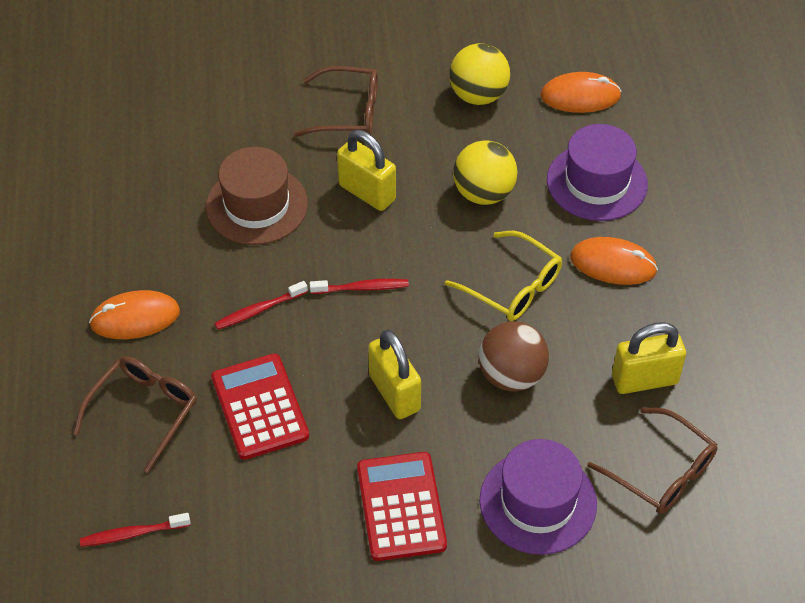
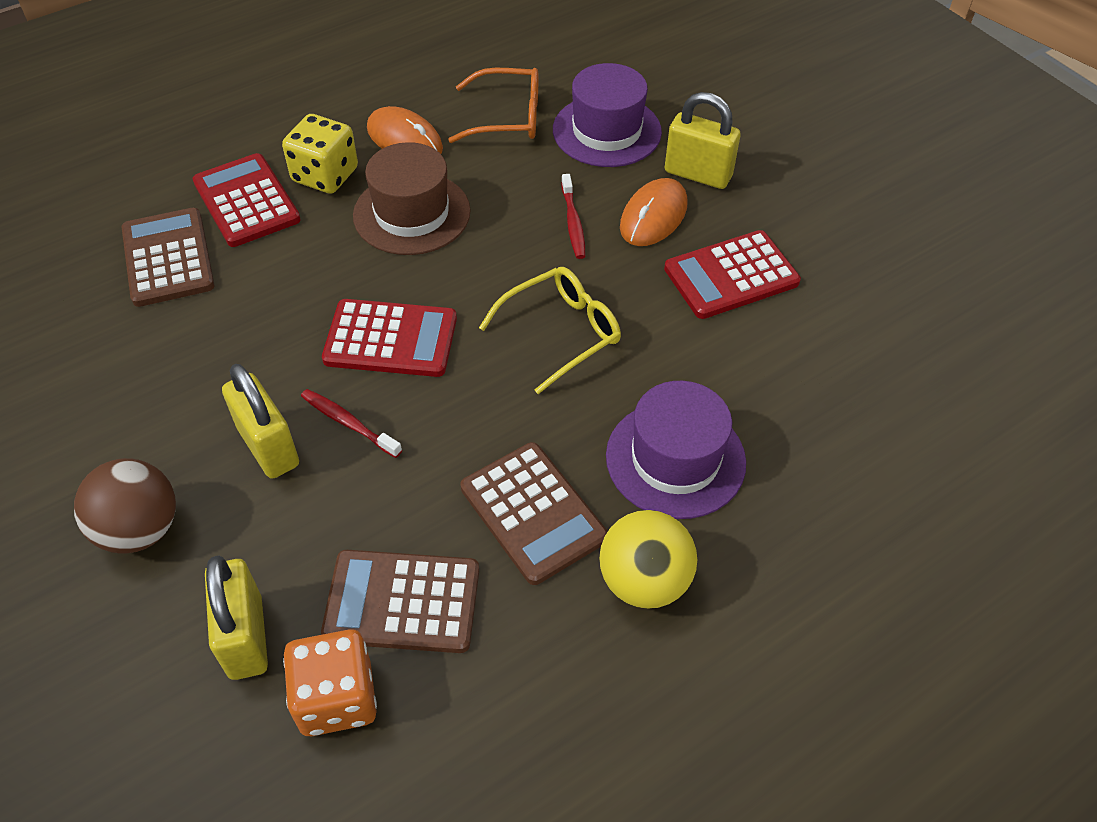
brown calculator: none = 0 -> [122,208,214,307] [321,550,479,653] [460,442,608,585] = 3
brown glasses: [73,356,197,473] [294,66,378,137] [587,407,718,514] = 3 -> none = 0
orange dice: none = 0 -> [283,629,377,736] = 1
orange glasses: none = 0 -> [448,68,538,143] = 1
orange mouse: [89,290,180,339] [540,72,622,113] [570,237,658,285] = 3 -> [367,106,443,154] [620,178,688,246] = 2
red calculator: [211,353,309,460] [357,452,447,561] = 2 -> [192,153,301,247] [322,299,457,377] [664,230,801,319] = 3
red toothbrush: [80,513,191,547] [215,281,308,330] [310,279,409,294] = 3 -> [301,389,402,458] [561,174,586,259] = 2
yellow ball: [449,43,510,105] [453,140,518,205] = 2 -> [599,510,697,609] = 1
yellow dice: none = 0 -> [282,114,358,194] = 1

